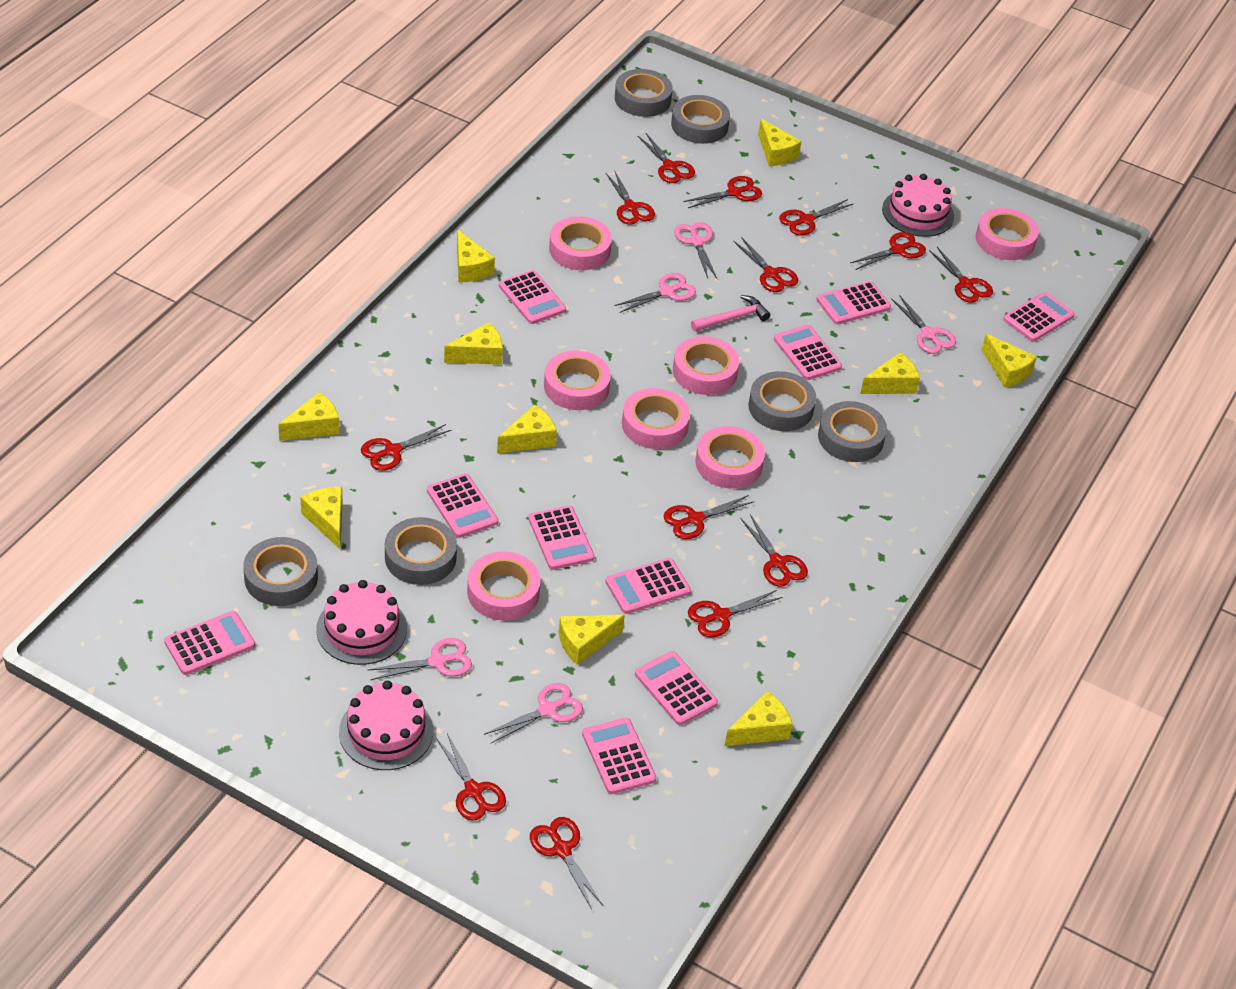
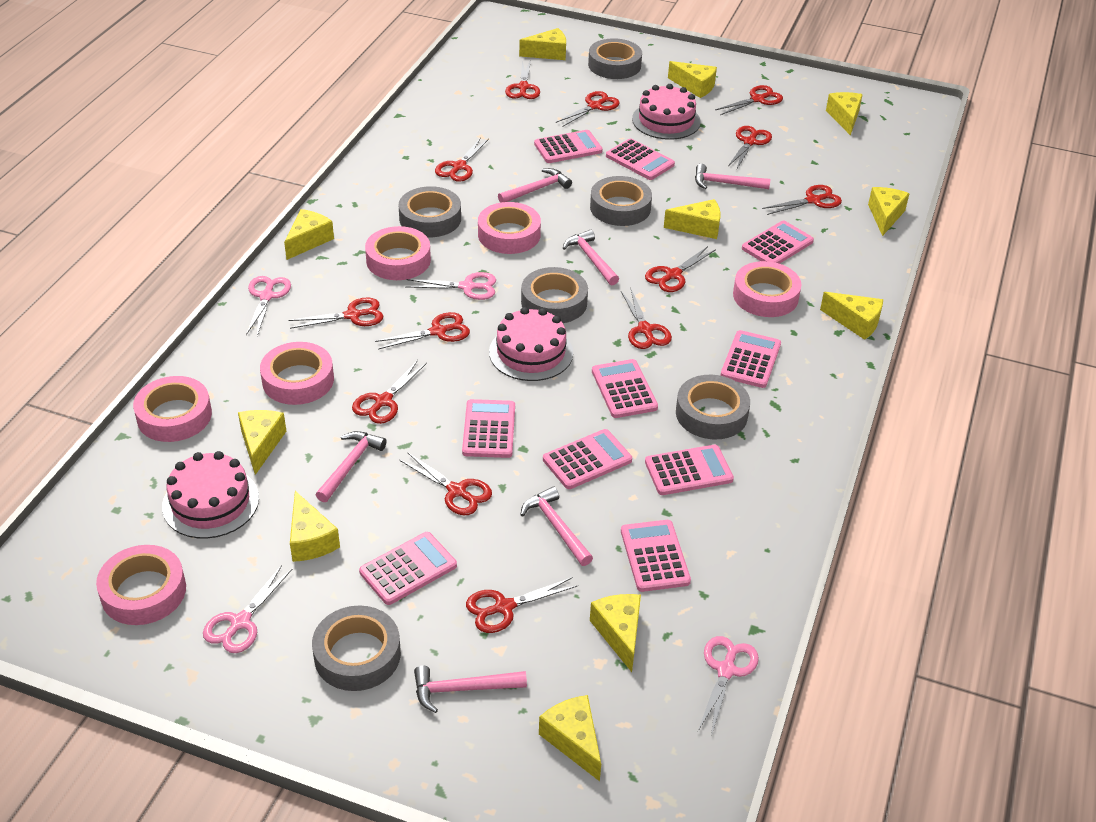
pink hammer: [691,295,770,332] = 1 -> [316,431,387,502] [414,665,527,713] [498,168,572,203] [520,486,593,566] [563,230,619,285] [695,164,771,189] = 6
pink scissors: [367,638,472,680] [484,683,583,744] [615,273,696,313] [674,222,717,278] [891,295,956,354] = 5 -> [203,565,292,653] [246,276,291,336] [405,272,496,300] [698,636,759,736] = 4
pink tape: [467,552,541,621] [544,351,611,410] [549,216,612,270] [622,388,690,449] [673,336,739,395] [695,426,765,489] [976,208,1039,260] = 7 -> [96,545,186,625] [133,376,212,442] [260,342,334,405] [365,226,431,280] [478,202,541,254] [733,261,801,317] = 6
yellow cheese: [278,392,340,441] [300,487,342,549] [444,322,503,365] [457,230,495,282] [497,405,557,453] [559,615,625,665] [724,691,793,746] [758,119,801,166] [860,352,920,394] [981,334,1037,387] = 10 -> [238,410,286,475] [284,209,334,260] [290,491,340,562] [519,28,566,60] [539,695,601,781] [590,594,641,672] [664,199,721,239] [668,61,717,98] [820,292,883,340] [826,92,863,136] [868,187,910,236] = 11

